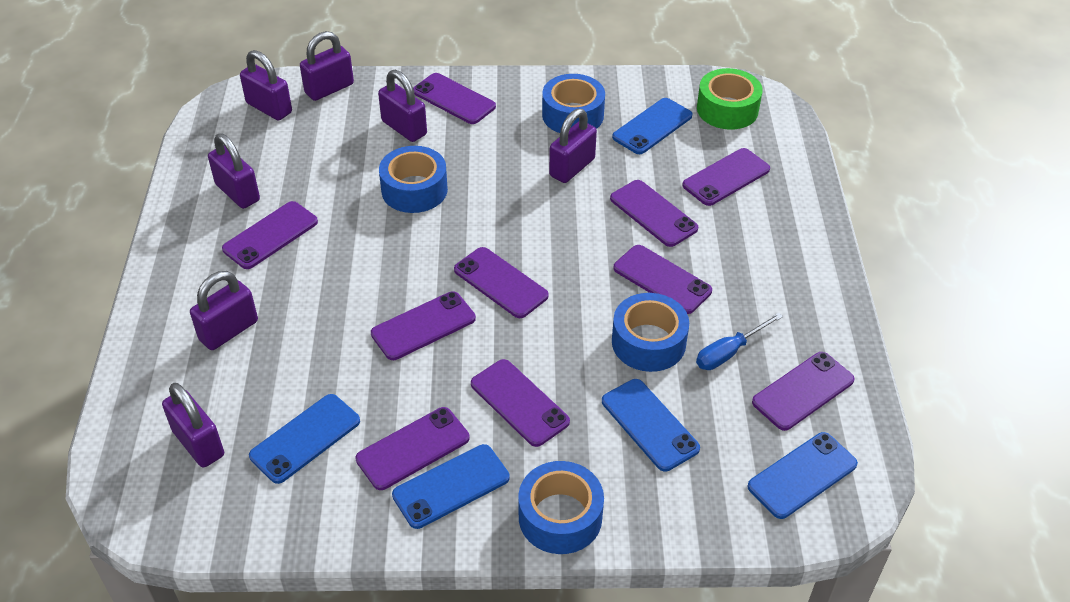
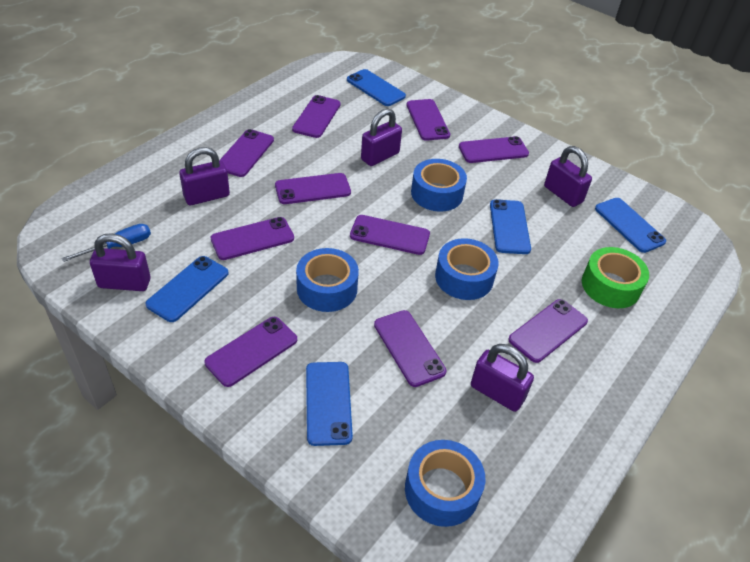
purple padlock: [162,383,224,468] [190,271,258,350] [208,133,260,209] [240,50,292,121] [300,31,354,101] [378,70,427,142] [549,109,597,183] = 7 -> [90,233,151,291] [179,147,230,205] [361,109,402,166] [471,344,534,412] [544,146,592,207] = 5

